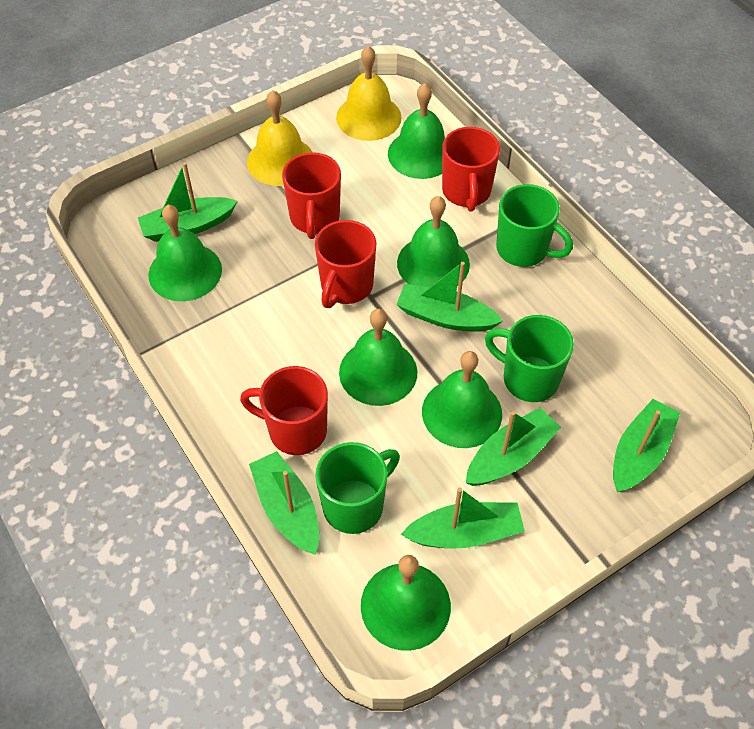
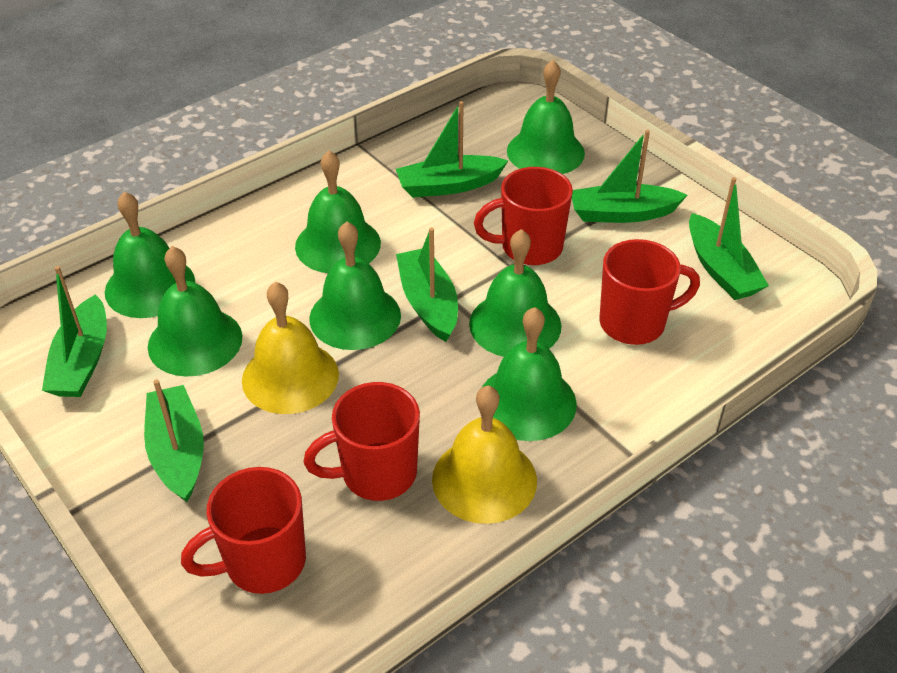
green bell: [148,205,222,301] [339,309,417,406] [361,555,451,651] [388,83,445,179] [397,196,470,287] [422,351,502,448] = 6 -> [105,192,195,318] [148,246,243,377] [295,150,381,273] [309,222,401,350] [469,229,562,357] [482,307,577,441] [507,60,585,174] = 7
green mug: [315,442,400,534] [485,315,574,402] [496,184,573,267] = 3 -> none = 0

